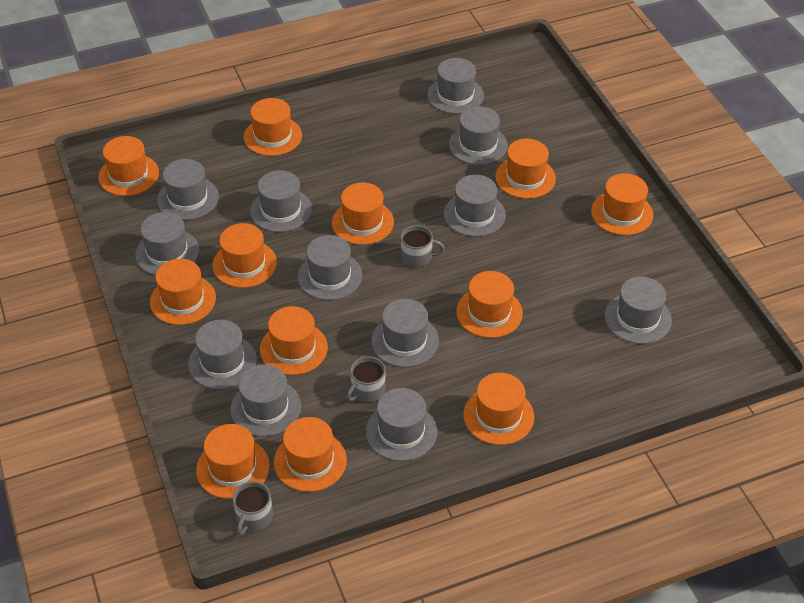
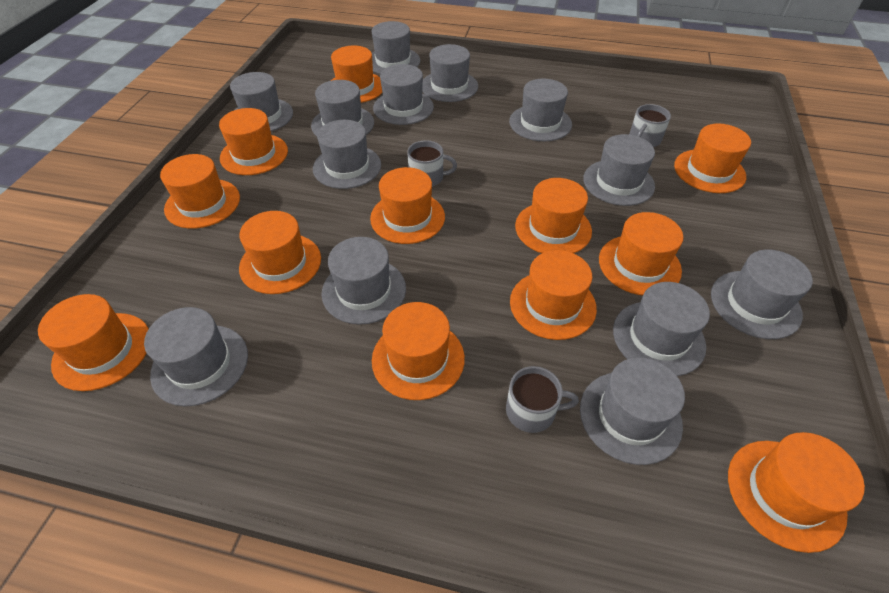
grey hat: [135,212,199,275] [157,159,219,220] [188,320,257,389] [230,364,301,437] [250,170,312,232] [298,235,362,300] [366,388,437,461] [371,299,439,367] [427,58,484,114] [444,175,506,237] [449,106,508,165] [605,277,672,344] = 12 -> [144,307,248,406] [230,72,293,131] [311,80,374,136] [313,120,381,189] [321,237,406,325] [372,21,420,74] [373,64,434,125] [422,44,478,102] [509,79,572,141] [580,357,685,465] [584,134,655,206] [613,282,710,376] [711,250,813,339] = 13

